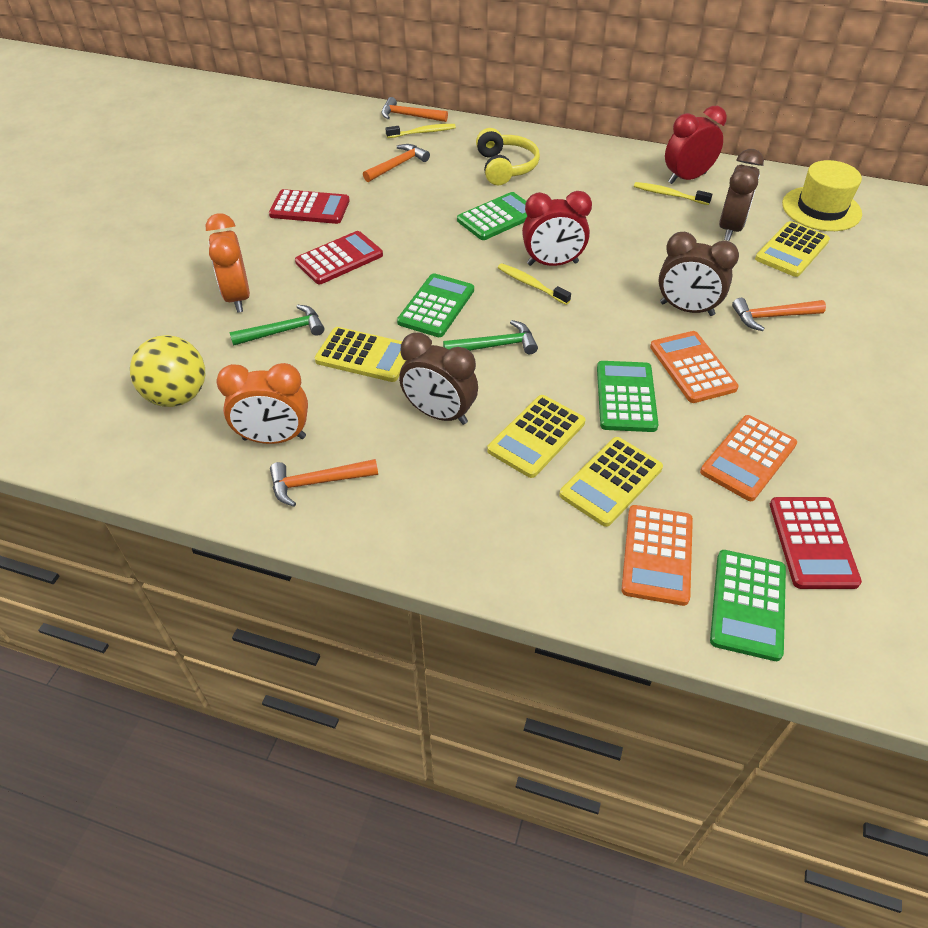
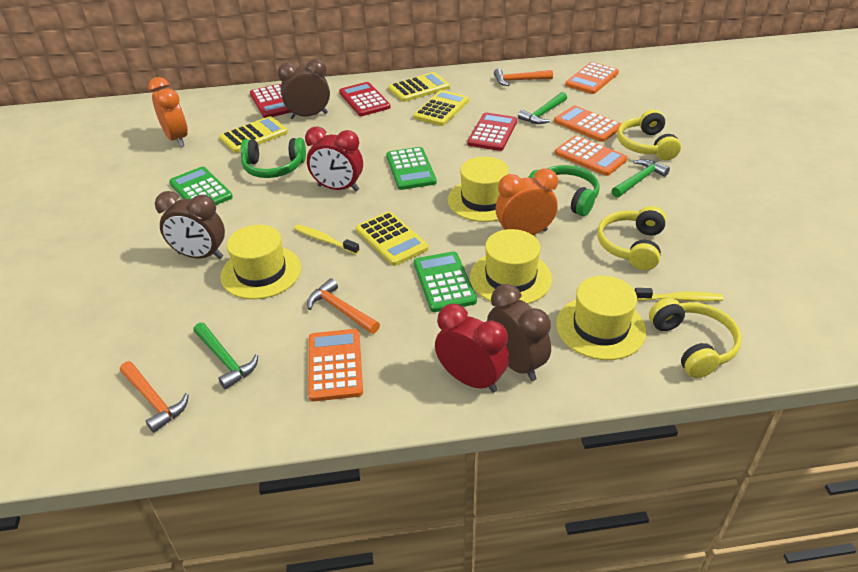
green calculator: [397,273,474,337] [457,192,527,240] [597,361,658,432] [710,550,786,661] = 4 -> [169,167,233,205] [386,147,437,190] [414,251,477,312] = 3
green hammer: [229,305,324,346] [443,320,538,354] = 2 -> [193,323,258,390] [518,92,567,124] [612,159,670,198] = 3
green headphones: none = 0 -> [241,138,306,178] [528,165,600,216] = 2
orange calculator: [621,505,693,606] [650,331,739,403] [700,415,797,501] = 3 -> [308,329,363,402] [554,106,621,142] [555,136,628,176] [565,62,619,94] = 4
orange hammer: [270,459,378,507] [363,144,430,182] [381,97,448,122] [732,298,826,331] = 4 -> [120,361,189,433] [307,278,380,334] [494,69,553,86] = 3
yellow ball: [130,335,205,407] = 1 -> none = 0
yellow hat: [782,160,862,231] = 1 -> [220,225,301,299] [448,157,509,222] [470,229,552,304] [556,276,646,360] = 4
yellow headphones: [476,128,540,185] = 1 -> [597,206,666,270] [617,109,681,160] [649,298,742,378] = 3
yellow toothbrush: [385,124,456,138] [498,263,571,305] [634,182,712,205] = 3 -> [294,225,360,255] [634,288,724,302] = 2

